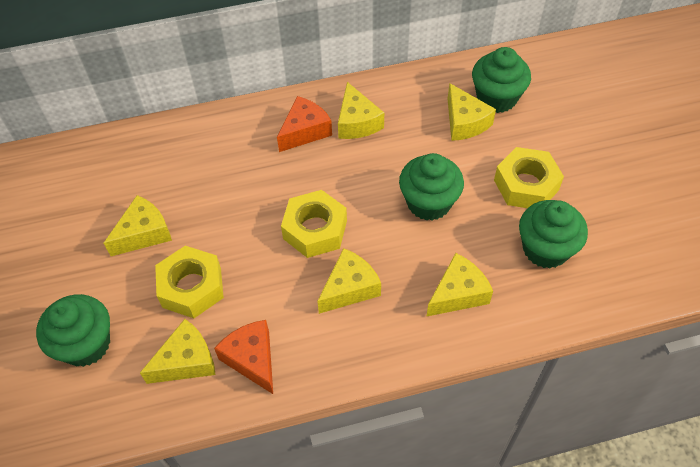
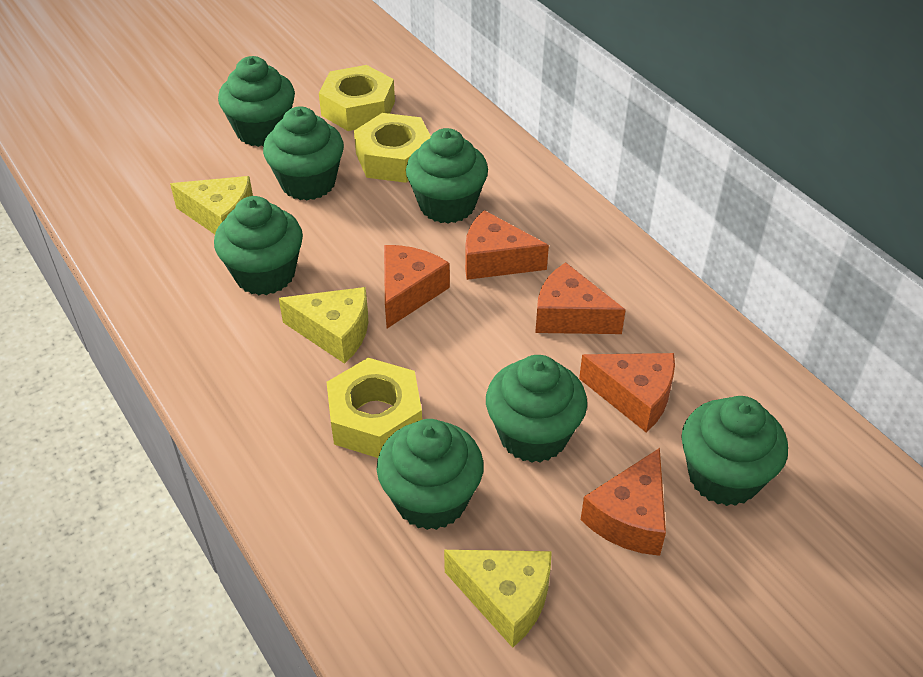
green cupcake: [36,294,110,367] [399,153,464,221] [472,47,531,113] [519,200,588,269] = 4 -> [214,196,303,295] [218,56,295,147] [263,106,344,200] [377,419,484,530] [406,128,488,224] [486,355,587,463] [681,396,788,506] = 7
orange cheese: [214,320,273,394] [277,96,332,152] = 2 -> [384,245,450,328] [465,210,549,280] [535,262,626,334] [579,353,675,432] [581,448,666,556] = 5
yellow cheese: [104,195,172,256] [140,319,216,384] [317,248,381,314] [338,82,384,139] [426,253,493,317] [448,83,496,141] = 6 -> [170,176,253,234] [279,287,368,364] [444,550,552,648] = 3

